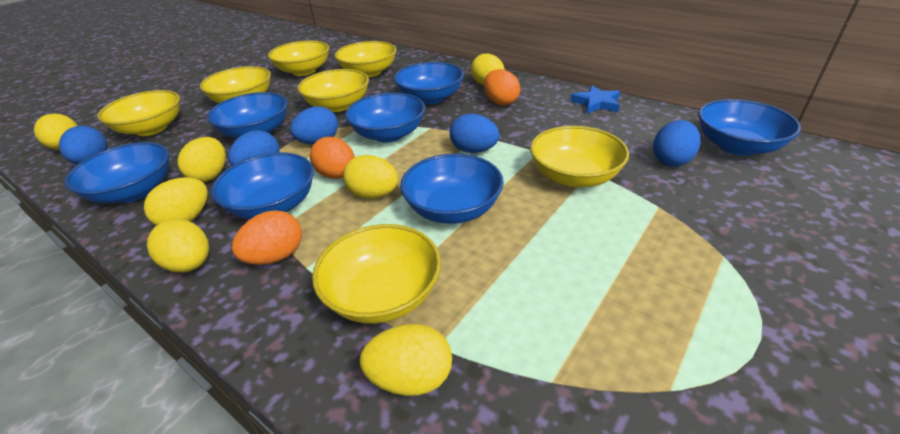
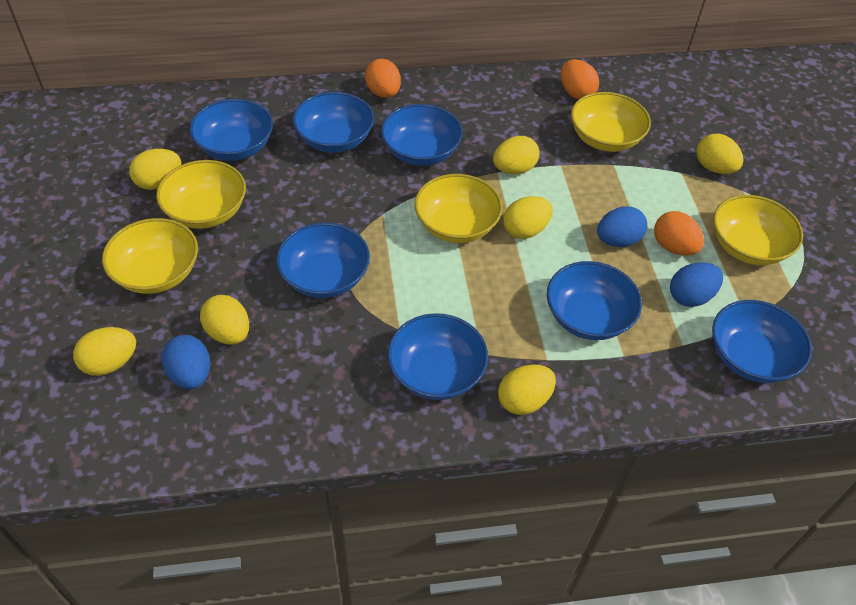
blue egg: [59,126,107,164] [228,130,279,165] [290,106,338,144] [450,114,500,153] [653,120,701,167] = 5 -> [162,335,210,389] [597,206,647,247] [670,262,723,307] = 3
blue star: [570,85,620,114] = 1 -> none = 0
yellow bowl: [97,90,180,136] [200,66,271,103] [268,40,329,76] [298,69,369,112] [312,224,441,324] [335,41,397,77] [530,126,629,187] = 7 -> [102,218,198,294] [156,160,246,229] [415,174,502,243] [571,92,651,152] [713,195,803,265] = 5

